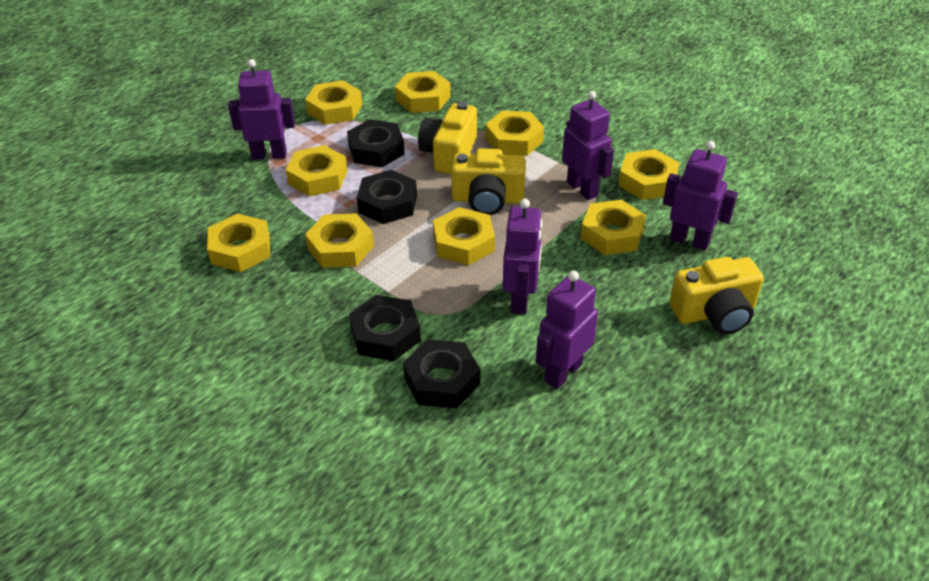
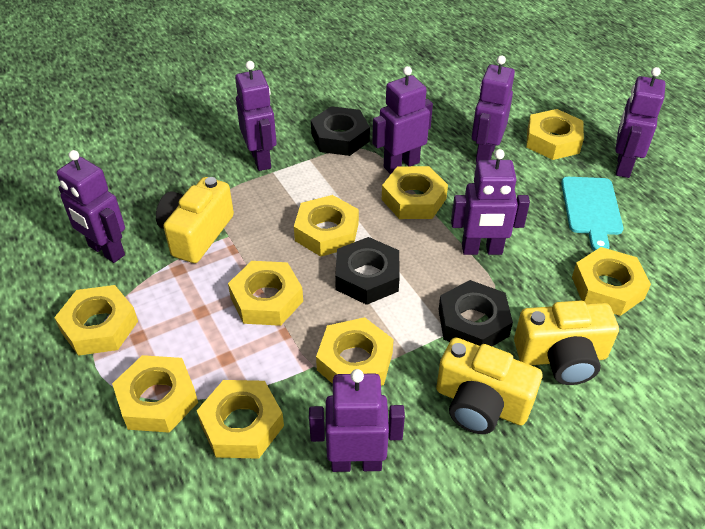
black nut: [347,119,405,167] [349,295,421,361] [357,170,417,224] [403,339,480,408] = 4 -> [311,106,370,156] [335,237,400,305] [438,280,513,346] = 3
purple robot: [228,59,295,160] [503,199,543,315] [536,271,598,389] [562,91,614,200] [663,141,738,250] = 5 -> [57,150,125,263] [235,61,277,171] [309,369,405,472] [372,66,433,174] [451,149,530,255] [472,55,515,163] [615,67,665,178] = 7
turquoise cutting board: none = 0 -> [561,177,623,251] = 1

